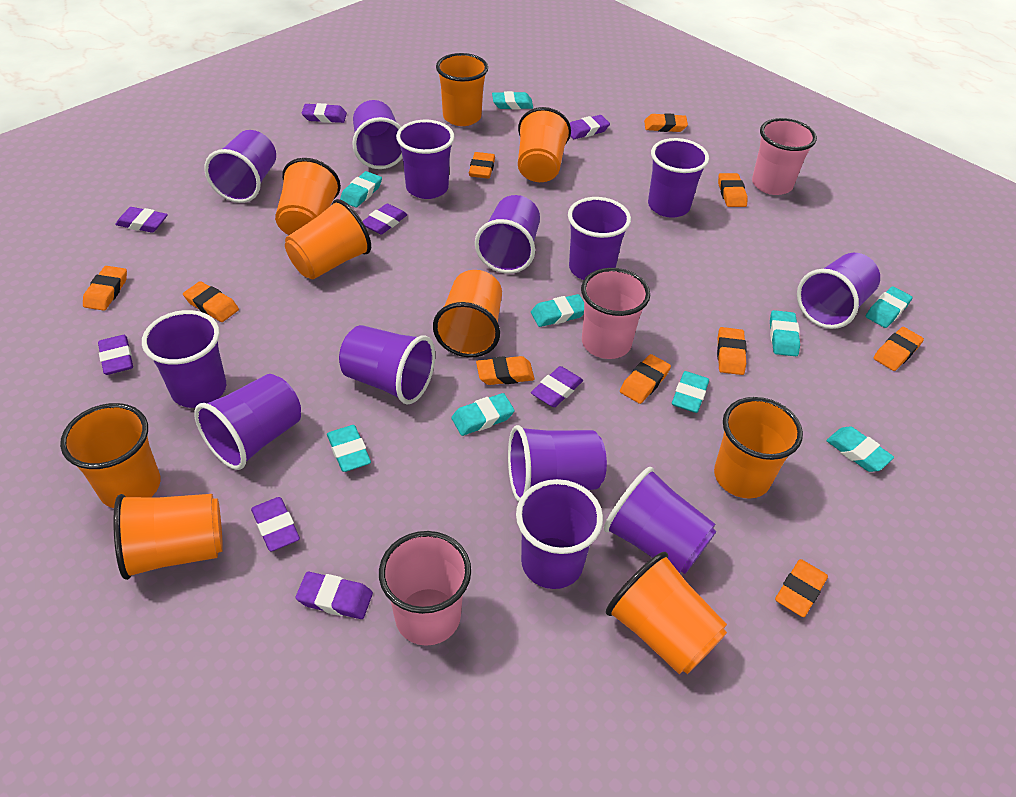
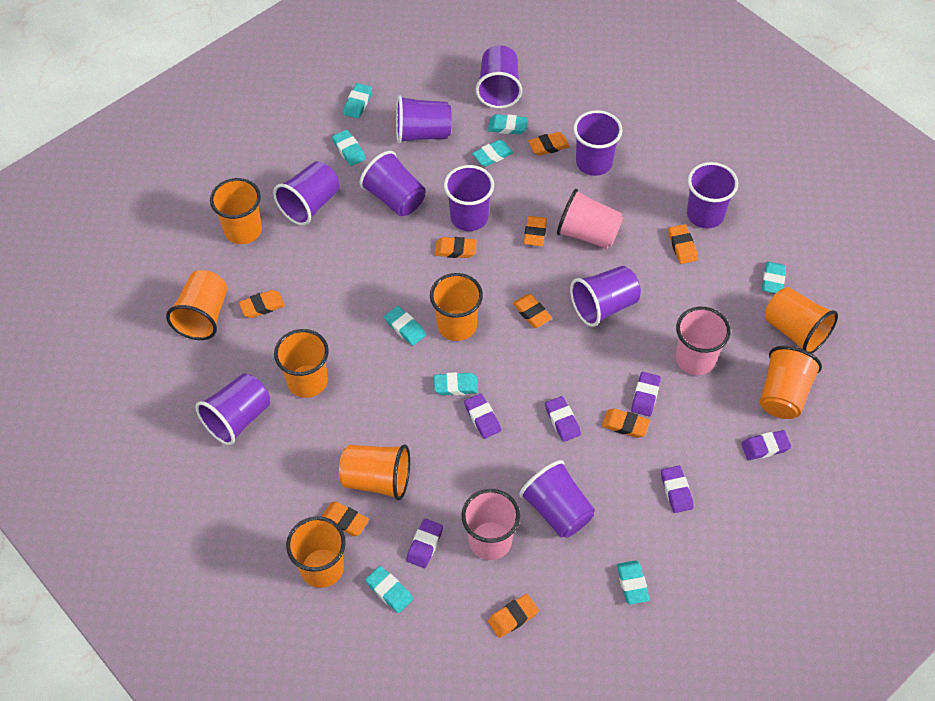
orange cup: [60,403,161,508] [113,494,223,580] [275,158,341,235] [285,199,371,279] [433,270,502,358] [436,53,488,126] [518,107,571,182] [606,552,727,674] [714,397,803,499] = 9 -> [166,270,227,340] [210,178,262,244] [274,329,329,398] [286,516,346,588] [339,444,410,500] [430,273,483,341] [760,346,822,419] [765,287,838,353] = 8
orange eraser: [83,266,127,311] [183,281,239,322] [469,152,495,179] [476,356,535,385] [620,354,671,404] [644,113,688,132] [717,327,747,375] [718,173,748,207] [775,559,828,617] [873,327,924,371] = 10 -> [239,290,285,318] [321,502,369,536] [435,237,477,258] [488,594,539,638] [513,294,552,328] [524,216,547,246] [528,132,570,156] [602,408,650,438] [668,224,698,264] = 9
purple cup: [142,310,226,408] [194,374,301,470] [204,130,276,203] [339,325,435,404] [352,100,403,169] [396,120,454,199] [475,195,540,274] [508,425,607,502] [516,479,603,589] [568,197,631,280] [604,467,716,574] [648,138,709,218] [797,253,880,329] = 13 -> [196,373,270,445] [273,161,340,226] [360,151,426,216] [396,95,452,143] [444,165,494,231] [476,45,522,108] [519,460,595,538] [570,266,641,327] [573,110,623,176] [687,162,738,228] = 10
purple eraser: [98,335,133,375] [115,207,168,233] [251,497,300,551] [296,572,373,619] [302,103,347,123] [362,204,407,234] [531,366,583,407] [570,115,610,139] = 8 -> [406,518,443,568] [464,393,501,439] [545,396,581,442] [631,372,661,416] [661,466,693,513] [741,430,791,460] = 6

